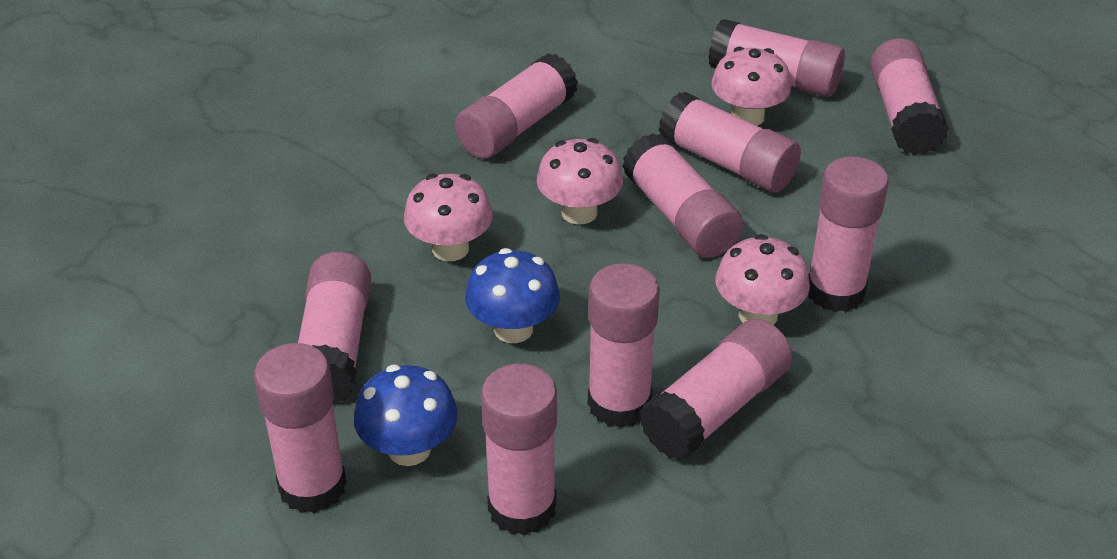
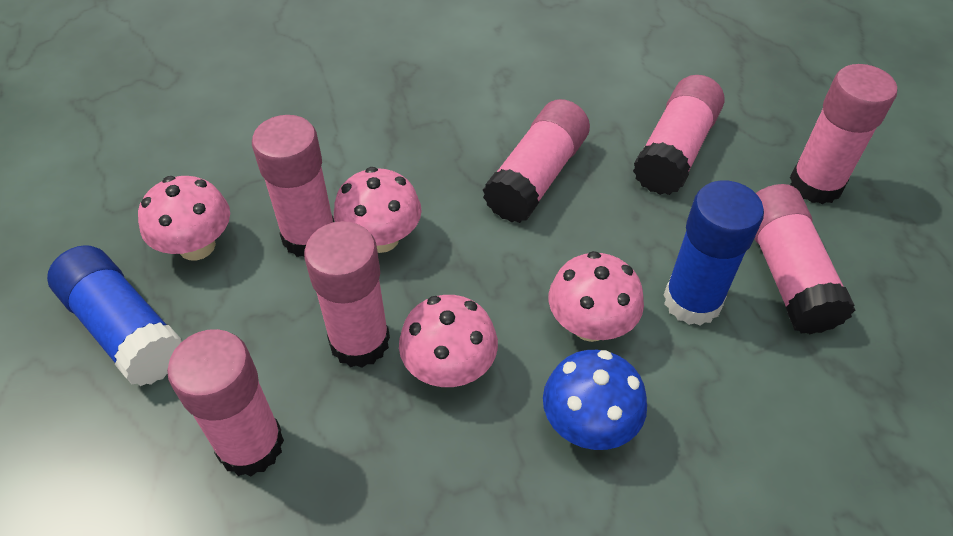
blue glue stick: none = 0 -> [47,245,182,386] [664,180,764,326] = 2
blue mushroom: [354,364,458,466] [465,248,560,343] = 2 -> [543,350,647,450] = 1
pink glue stick: [254,343,347,513] [298,252,371,405] [455,53,578,159] [481,364,557,535] [588,263,660,428] [622,133,743,258] [639,319,792,460] [658,92,801,192] [708,19,845,97] [808,157,889,312] [870,38,948,155] = 11 -> [167,329,284,476] [252,115,334,257] [304,221,390,368] [483,99,590,223] [633,75,724,195] [754,184,855,334] [790,64,897,204] = 7

